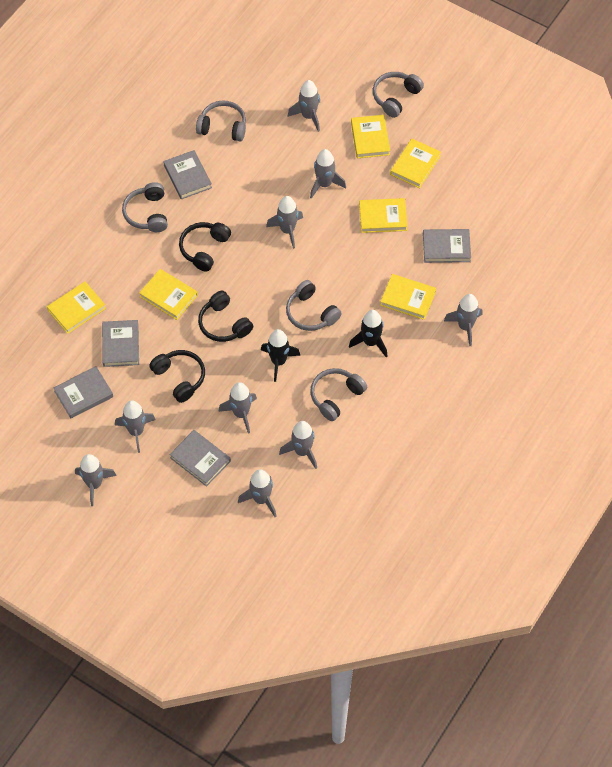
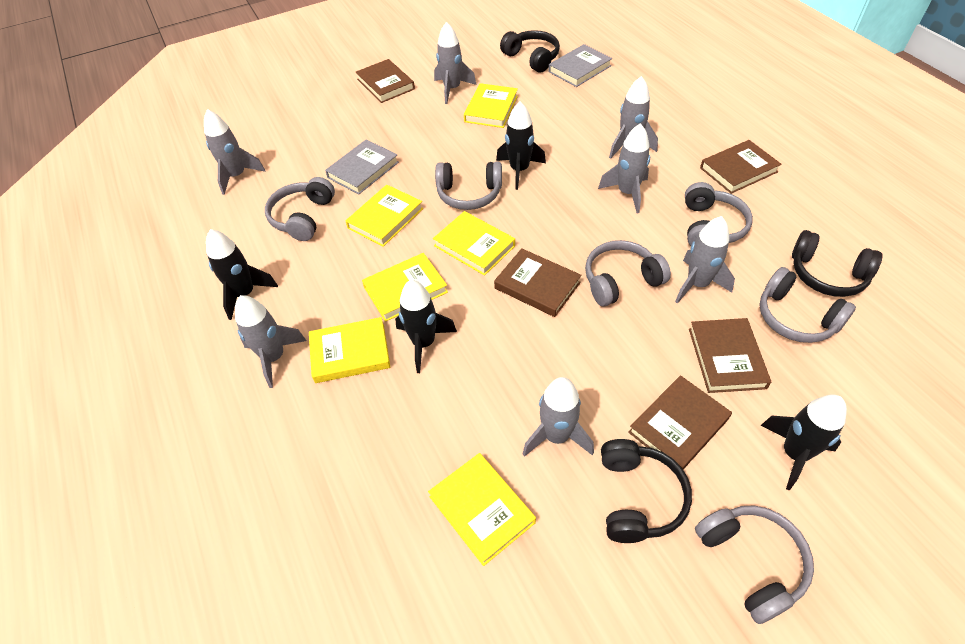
black rocket: [261,329,301,382] [349,310,387,357] = 2 -> [206,229,278,320] [395,279,457,373] [496,102,546,190] [760,395,847,491] = 4
brown book: none = 0 -> [356,59,415,103] [494,248,582,317] [628,375,732,470] [689,318,771,393] [700,140,781,194] = 5
grey book: [54,366,113,418] [102,320,139,367] [163,150,212,199] [169,430,231,487] [423,229,471,263] = 5 -> [325,139,399,195] [549,44,612,87] = 2
grey headphones: [122,182,168,232] [196,100,246,141] [286,280,342,331] [310,368,367,421] [373,72,424,118] = 5 -> [265,177,335,241] [435,162,502,210] [585,240,671,306] [685,182,753,246] [695,505,814,624] [759,267,856,343] = 6
grey rocket: [75,454,117,506] [115,401,156,453] [218,382,257,434] [238,469,276,517] [266,196,303,249] [279,421,317,469] [288,80,320,132] [310,149,346,199] [444,294,483,346] = 9 -> [204,109,265,195] [235,295,307,388] [434,22,477,104] [523,377,594,457] [598,123,650,214] [609,76,658,159] [675,216,735,304] = 7

